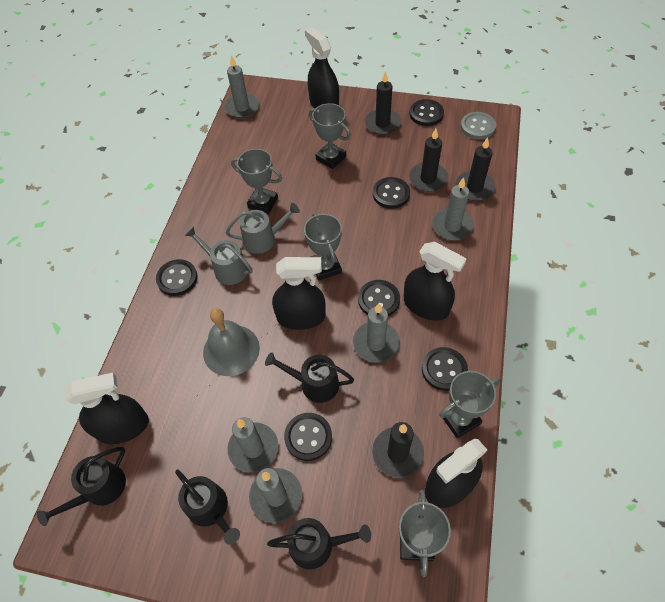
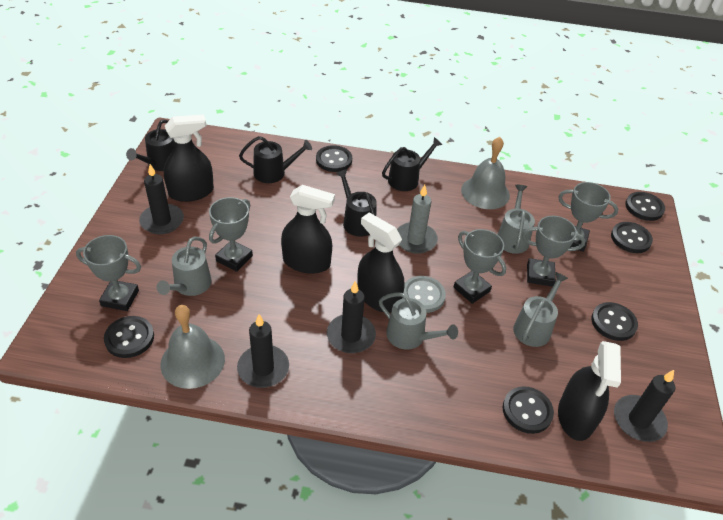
black spray bottle: [65,373,149,444] [272,257,326,330] [305,27,339,108] [404,242,467,321] [425,439,487,508] = 5 -> [164,115,214,202] [281,185,335,274] [357,213,404,313] [558,341,621,441] = 4
grey bell: [203,308,260,376] = 1 -> [160,305,225,389] [461,137,510,209] = 2
grey candle: [224,55,259,118] [227,417,278,473] [249,468,302,523] [353,303,400,363] [432,177,474,241] = 5 -> [397,185,438,254] = 1
grey watering can: [185,227,253,285] [226,203,300,254] = 2 -> [157,237,212,296] [379,292,458,350] [498,185,535,254] [513,272,568,347] = 4

